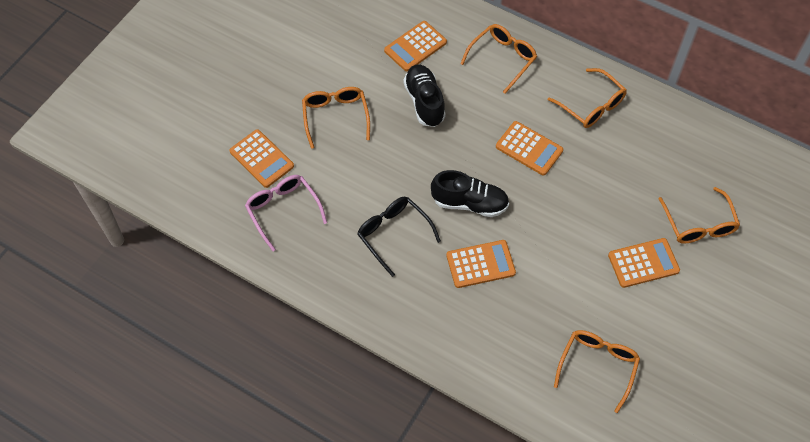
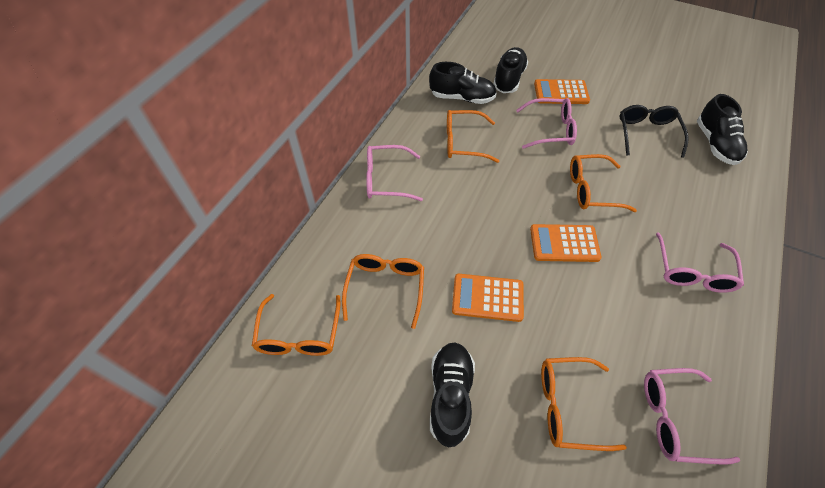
black shoe: [403,65,446,127] [431,170,509,217] = 2 -> [429,62,497,104] [430,342,475,447] [493,47,528,93] [697,94,748,165] = 4
orange calculator: [230,129,294,188] [384,21,447,71] [446,240,516,288] [496,121,563,176] [608,238,680,288] = 5 -> [452,274,524,322] [530,224,602,262] [534,79,590,104] = 3
pink glasses: [245,175,327,251] = 1 -> [366,145,423,201] [516,98,577,149] [644,368,740,465] [656,232,744,293] = 4

